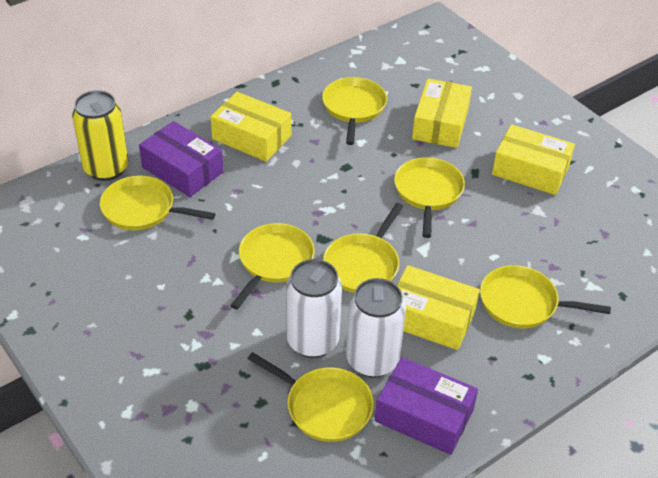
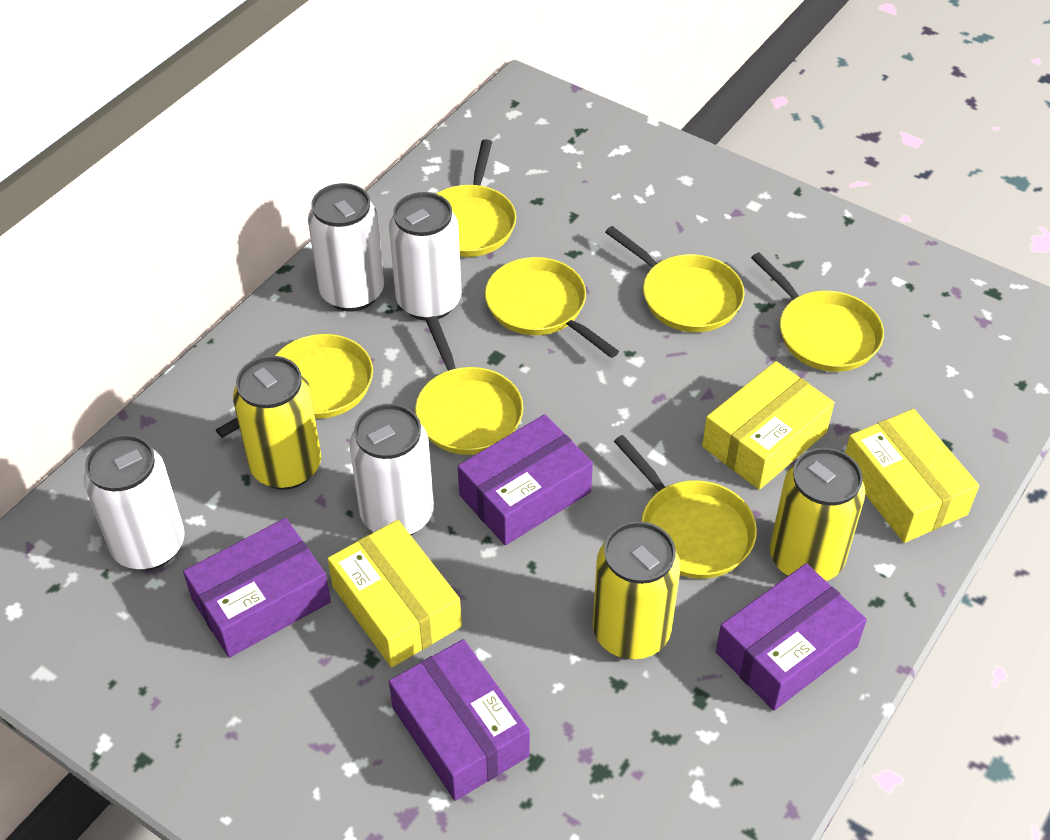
purple box: [139,121,224,197] [375,357,478,455] = 2 -> [183,518,331,658] [389,639,530,801] [458,414,593,545] [716,563,867,711] = 4
white can: [286,259,342,358] [346,278,406,378] = 2 -> [84,434,185,570] [308,183,384,312] [350,404,434,535] [389,192,462,321] = 4
yellow box: [211,92,291,162] [397,265,480,350] [412,78,472,148] [492,124,575,195] = 4 -> [328,520,462,667] [702,361,834,490] [845,409,979,543] = 3
yellow can: [72,90,129,181] = 1 -> [233,356,321,490] [593,521,681,659] [770,448,865,581] = 3

